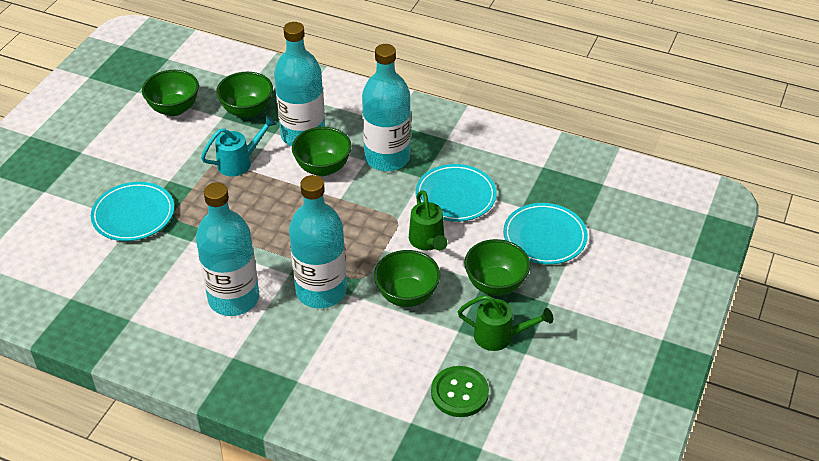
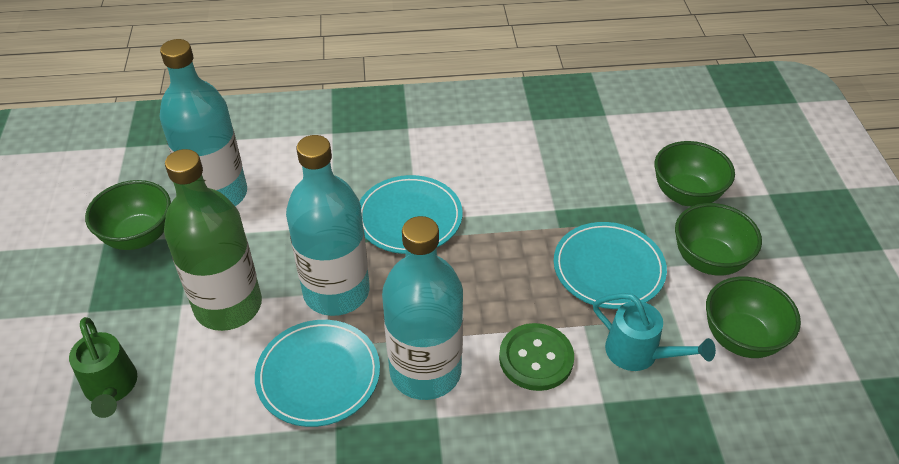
green bottle: none = 0 -> [164,149,262,331] = 1
green bowl: [142,70,199,116] [216,72,273,118] [292,127,352,176] [374,250,440,307] [464,239,530,296] = 5 -> [85,180,171,250] [654,141,735,206] [675,203,762,276] [706,277,801,358] = 4
green watering can: [409,190,448,251] [458,295,553,351] = 2 -> [69,317,137,418] = 1
turquoise bottle: [196,183,259,316] [274,22,325,146] [289,175,347,308] [362,44,411,171] = 4 -> [159,39,247,206] [286,135,370,316] [382,216,463,400] = 3

